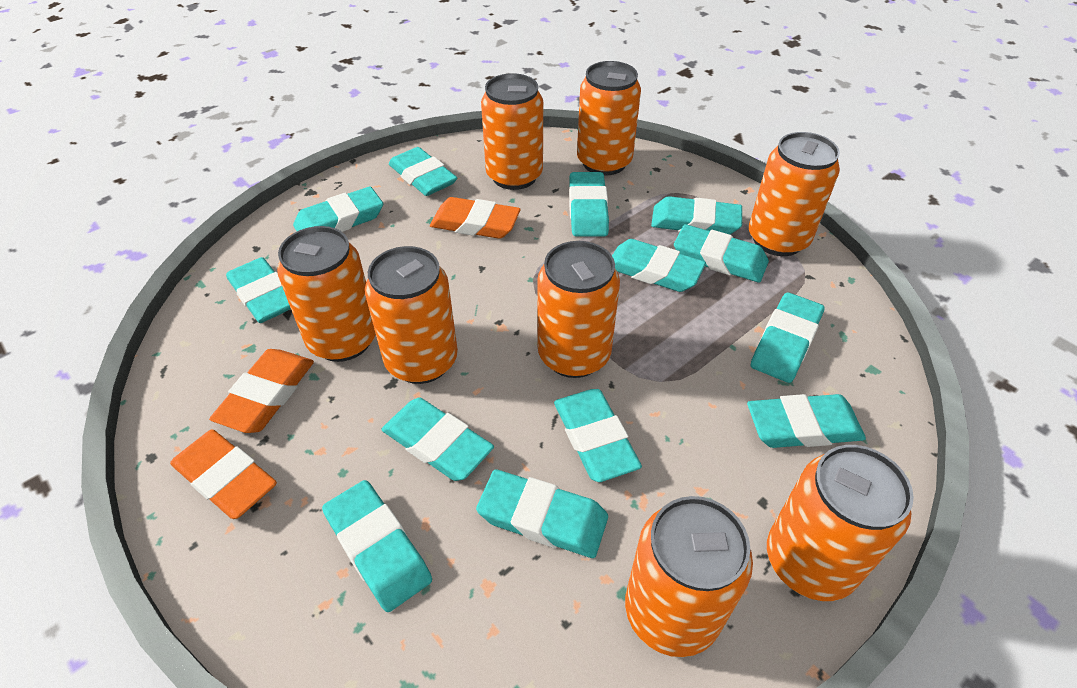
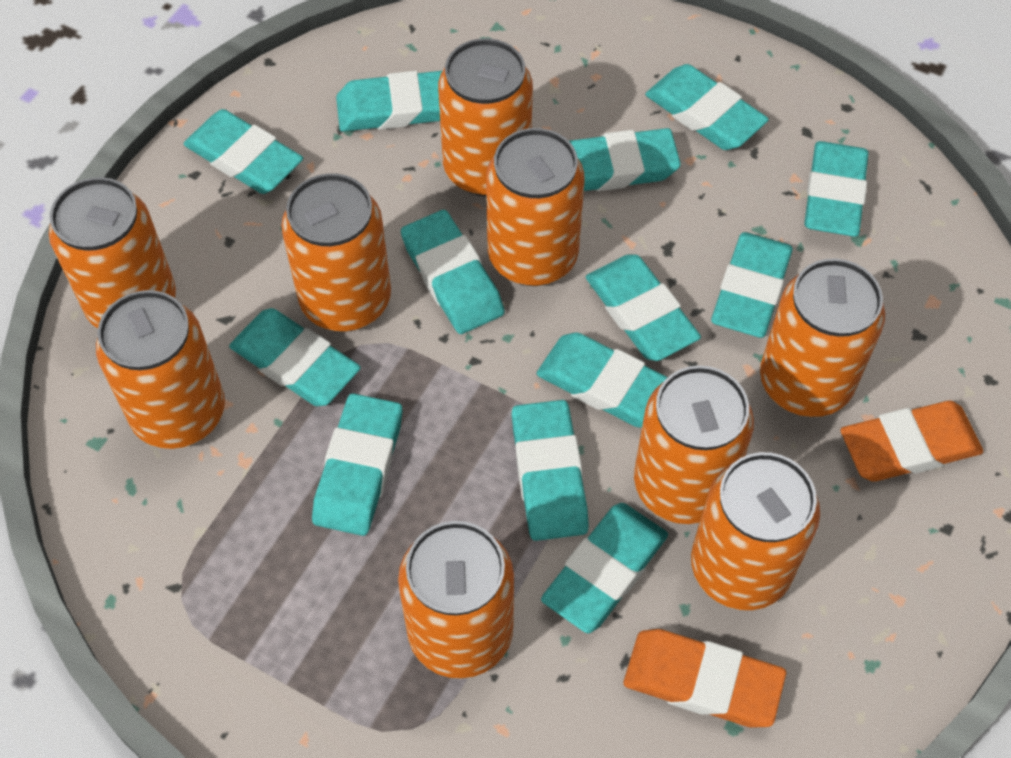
orange can: [277,226,376,362] [365,246,458,384] [481,73,543,190] [537,241,620,378] [577,61,641,176] [625,496,753,657] [749,132,840,256] [767,445,914,601] = 8 -> [49,177,176,328] [96,290,225,449] [281,173,391,331] [398,521,514,679] [438,38,533,197] [486,128,584,286] [634,365,754,524] [691,452,820,610] [760,258,885,417] = 9
orange eraser: [170,429,277,519] [209,349,314,433] [430,197,521,239] = 3 -> [623,629,786,727] [841,401,983,481] = 2

